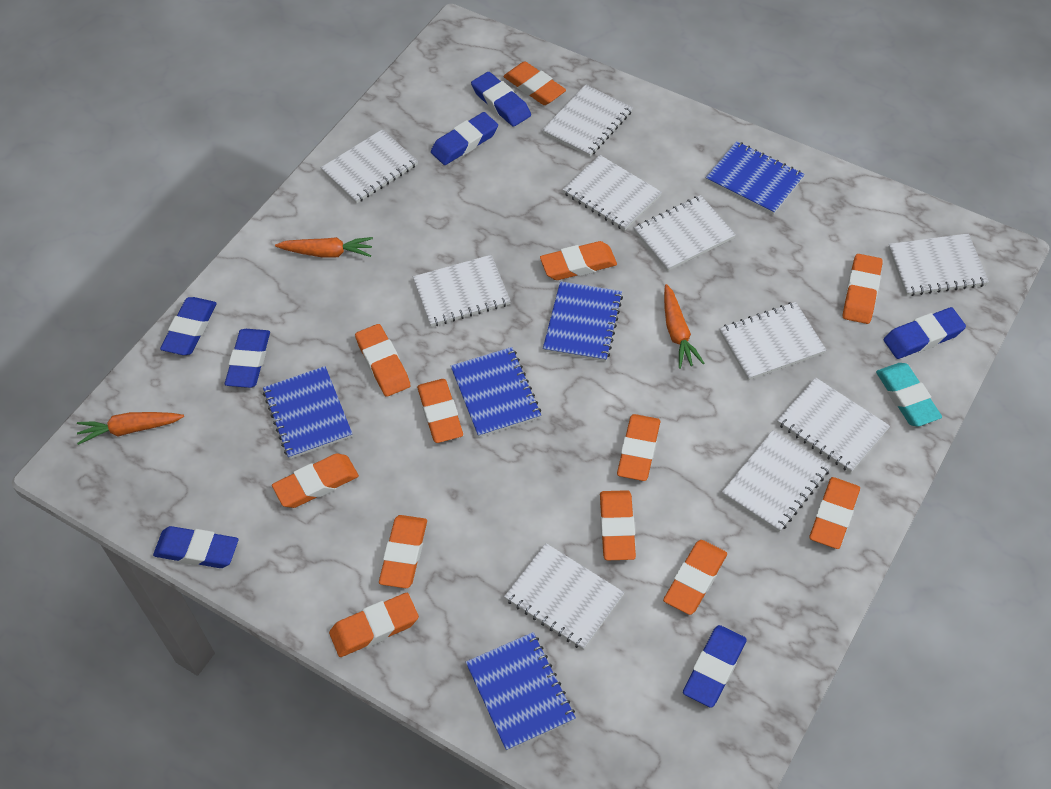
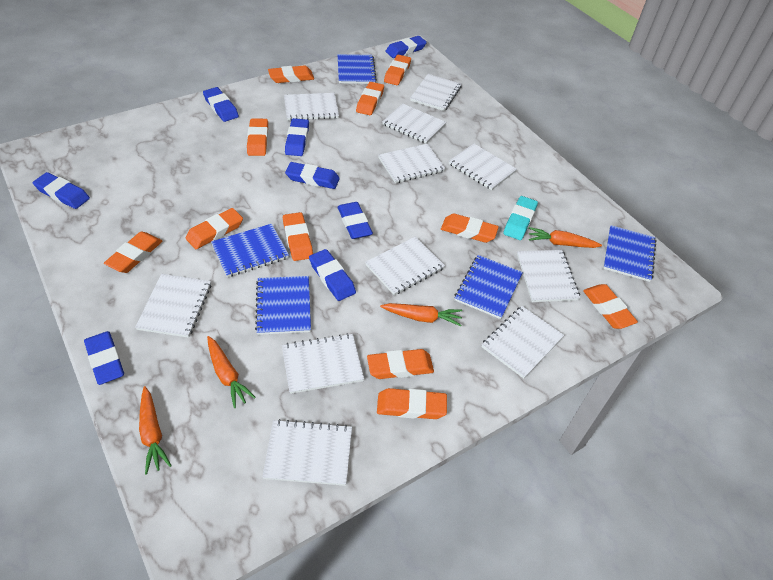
blue eraser: [153,526,238,568] [160,297,217,355] [225,329,270,388] [431,112,498,165] [471,72,531,127] [683,625,747,708] [884,307,966,359] = 7 -> [33,172,90,209] [84,331,124,385] [203,87,239,122] [285,118,309,156] [285,162,340,189] [309,249,356,301] [338,202,373,239] [385,36,427,58] = 8
orange carrot: [77,412,184,445] [275,237,373,258] [664,284,704,369] = 3 -> [139,386,172,474] [207,336,256,408] [380,303,462,326] [529,227,602,248] = 4
orange eraser: [272,453,359,508] [329,593,419,657] [355,324,411,397] [379,515,427,588] [417,379,463,443] [503,61,566,105] [540,241,617,280] [600,490,636,560] [617,414,660,481] [663,540,727,615] [809,477,860,549] [843,254,883,324] = 12 -> [104,232,162,273] [186,208,243,249] [247,118,268,156] [268,65,314,83] [283,212,313,261] [356,82,384,115] [367,349,434,379] [377,388,447,419] [384,55,411,85] [441,213,499,243] [583,284,638,329] = 11
white notebook: [321,129,418,204] [413,255,511,327] [504,543,624,650] [542,84,633,157] [562,155,662,231] [634,195,736,271] [719,302,826,380] [722,430,831,532] [777,377,890,473] [888,233,989,296] = 10 -> [135,274,211,338] [262,419,352,486] [282,333,364,394] [284,93,339,120] [365,237,445,295] [378,144,446,183] [382,103,446,144] [410,74,461,111] [449,144,517,190] [482,306,564,379] [517,250,580,302] = 11

